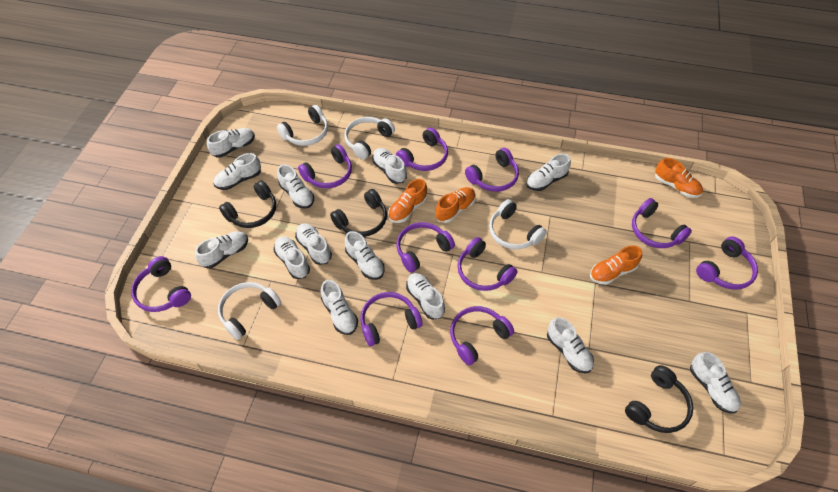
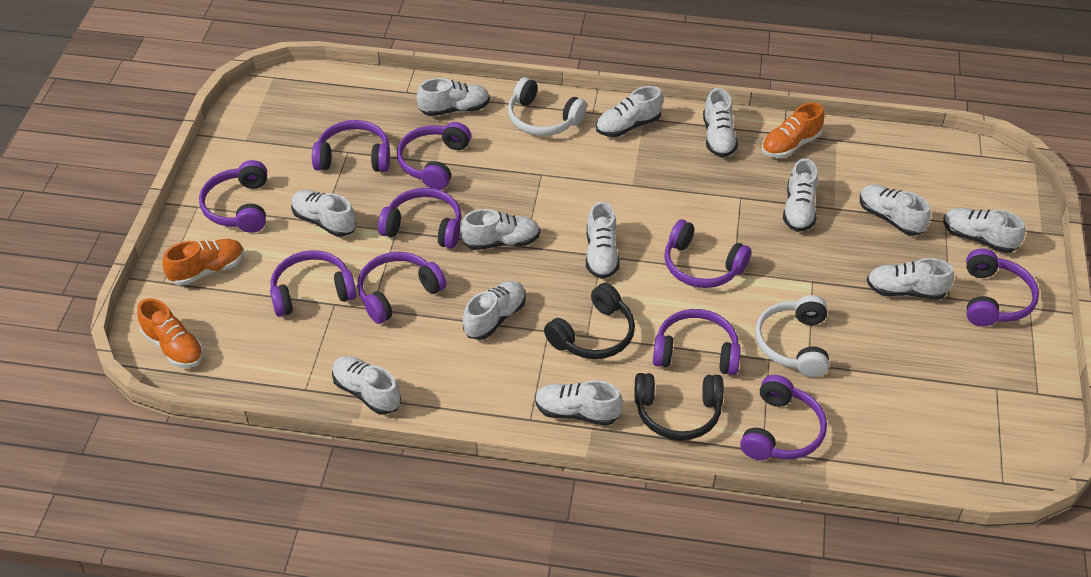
black headphones: [219,180,276,228] [330,189,387,237] [625,365,693,433] = 3 -> [544,283,635,359] [635,373,724,440] = 2
orange shoe: [388,179,427,223] [435,187,476,223] [590,245,642,285] [655,158,703,198] = 4 -> [137,298,204,368] [162,239,244,285] [762,102,824,158] = 3
white headphones: [218,282,281,340] [277,105,328,146] [344,117,395,159] [489,199,547,249] = 4 -> [508,77,587,136] [755,295,829,377] = 2

